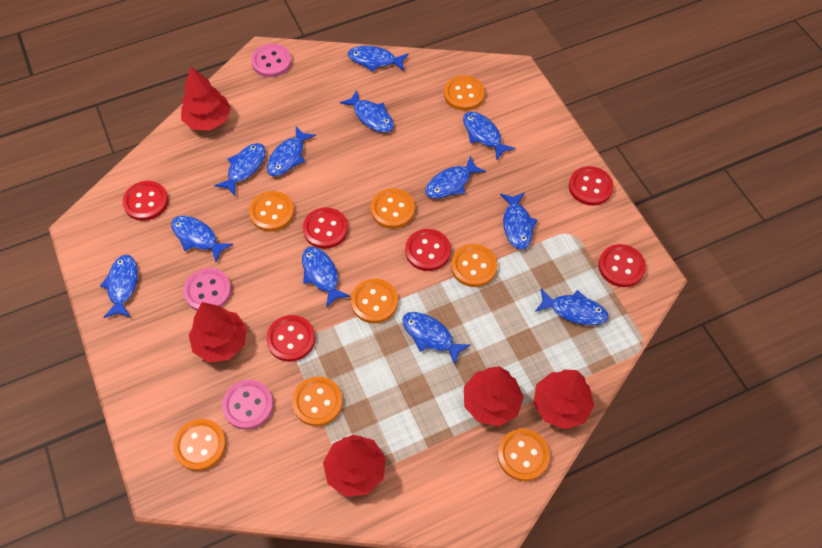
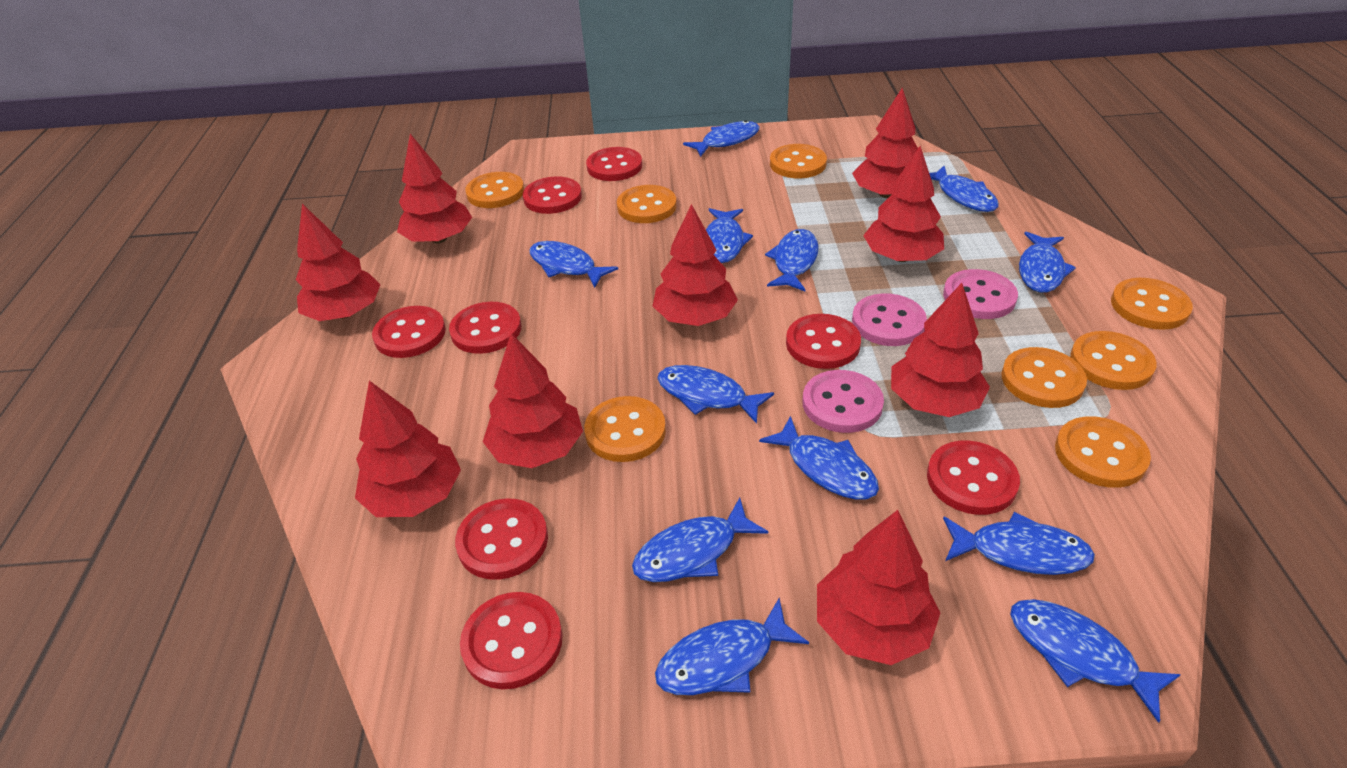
red button: [122,181,168,221] [266,315,315,362] [303,207,348,249] [405,229,451,271] [569,166,614,206] [598,244,646,287] = 6 -> [372,306,446,358] [449,302,521,354] [455,499,548,580] [460,592,563,689] [523,176,582,214] [586,147,642,181] [786,314,861,369] [927,441,1020,515] = 8
red tree: [181,67,231,131] [189,302,247,362] [323,435,386,497] [464,366,524,426] [533,370,594,429] = 5 -> [296,204,381,321] [355,381,461,517] [397,134,472,243] [483,333,583,468] [653,204,738,326] [817,510,941,665] [852,88,918,198] [863,146,944,262] [891,283,990,417] = 9

